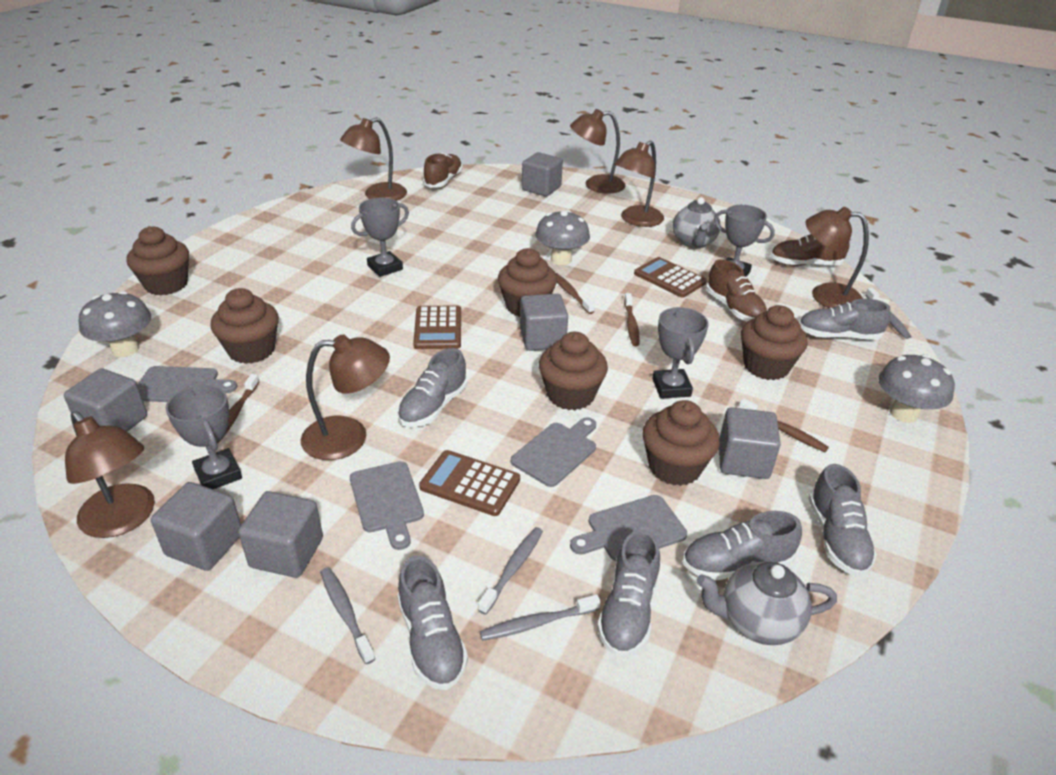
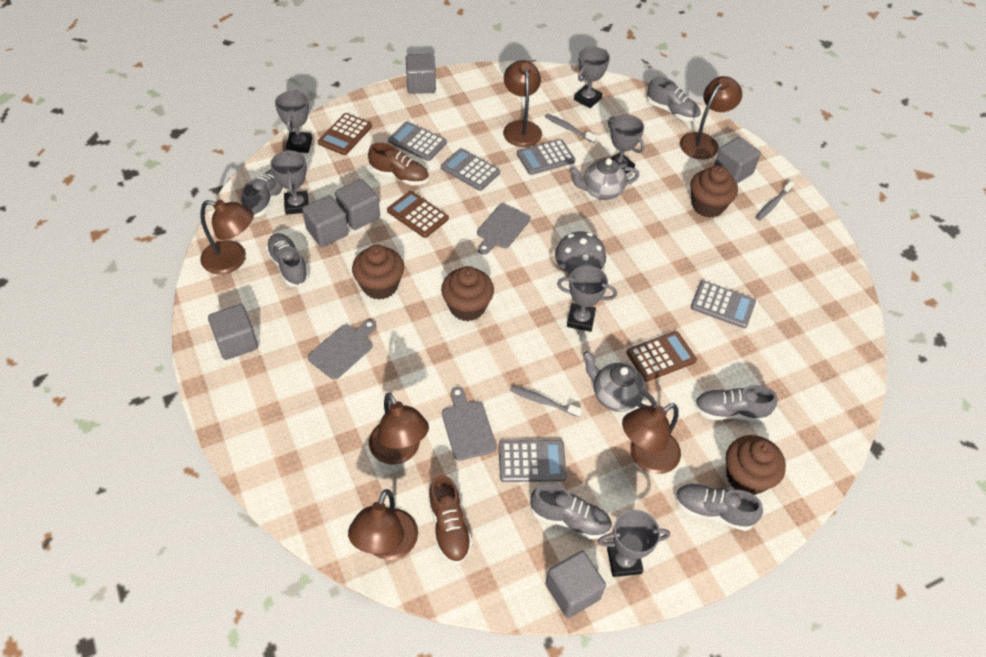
brown cupcake: [127,226,189,295] [211,288,279,364] [498,248,557,317] [539,332,608,410] [643,400,720,486] [741,305,808,380] = 6 -> [352,245,404,300] [441,266,494,321] [690,165,738,218] [726,435,786,495] = 4
brown shoe: [423,153,463,188] [706,259,767,322] [770,234,850,266] = 3 -> [368,143,429,185] [428,475,472,564] = 2
brown toothbrush: [217,374,259,443] [556,273,595,314] [624,293,640,346] [739,398,829,452] = 4 -> none = 0
grey calculator: none = 0 -> [388,122,447,161] [441,148,500,191] [499,440,567,482] [517,139,575,175] [691,281,756,328] = 5
grey cutting board: [138,366,237,402] [350,461,424,550] [511,417,596,487] [570,495,687,561] = 4 -> [308,320,376,380] [442,387,497,461] [477,203,530,255] = 3
grey mushroom: [79,291,151,357] [535,210,590,265] [878,354,955,423] = 3 -> [555,231,606,276] = 1
grey toothbrush: [320,567,375,664] [478,527,543,615] [480,594,601,641] [865,288,911,339] = 4 -> [510,386,583,418] [545,114,597,143] [756,181,794,220] = 3
grey trophy: [166,384,242,489] [351,198,409,277] [652,307,709,399] [714,205,775,277] = 4 -> [270,149,309,215] [275,90,312,153] [557,265,617,332] [574,47,610,108] [598,510,670,577] [608,114,644,174] = 6

